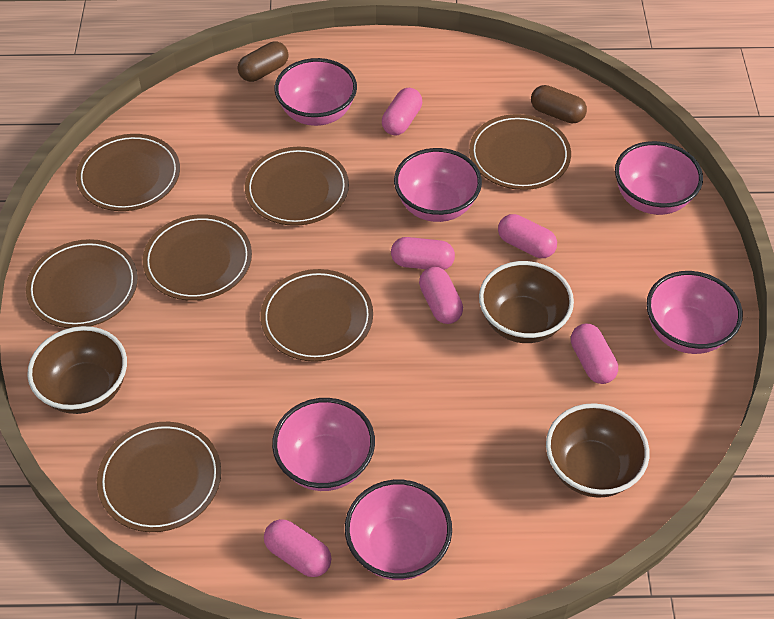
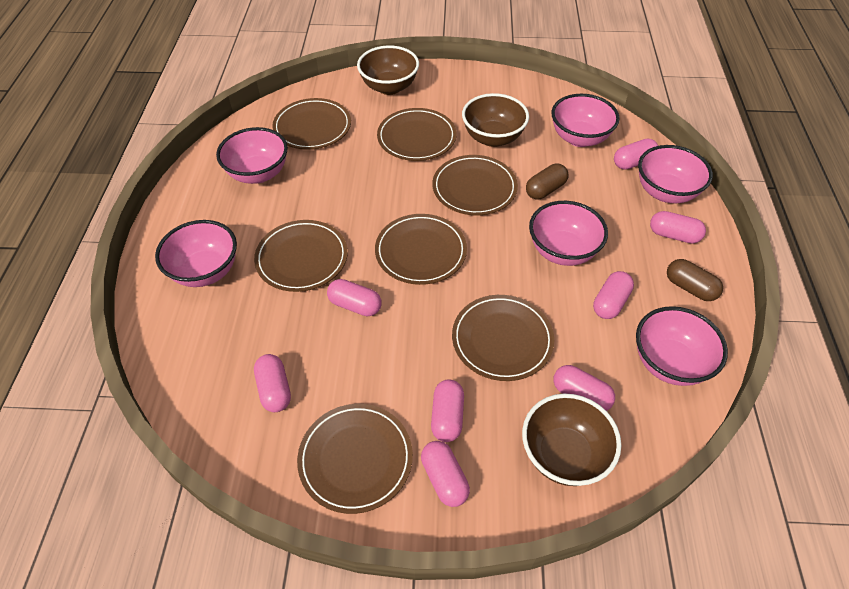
pink capsule: [264,519,332,577] [382,88,422,135] [391,237,455,270] [419,267,463,324] [498,214,557,258] [571,323,618,384] = 6 -> [254,354,291,412] [327,279,382,316] [421,441,470,507] [431,380,464,442] [553,365,615,411] [593,271,634,319] [614,139,658,170] [650,211,706,244] = 8

